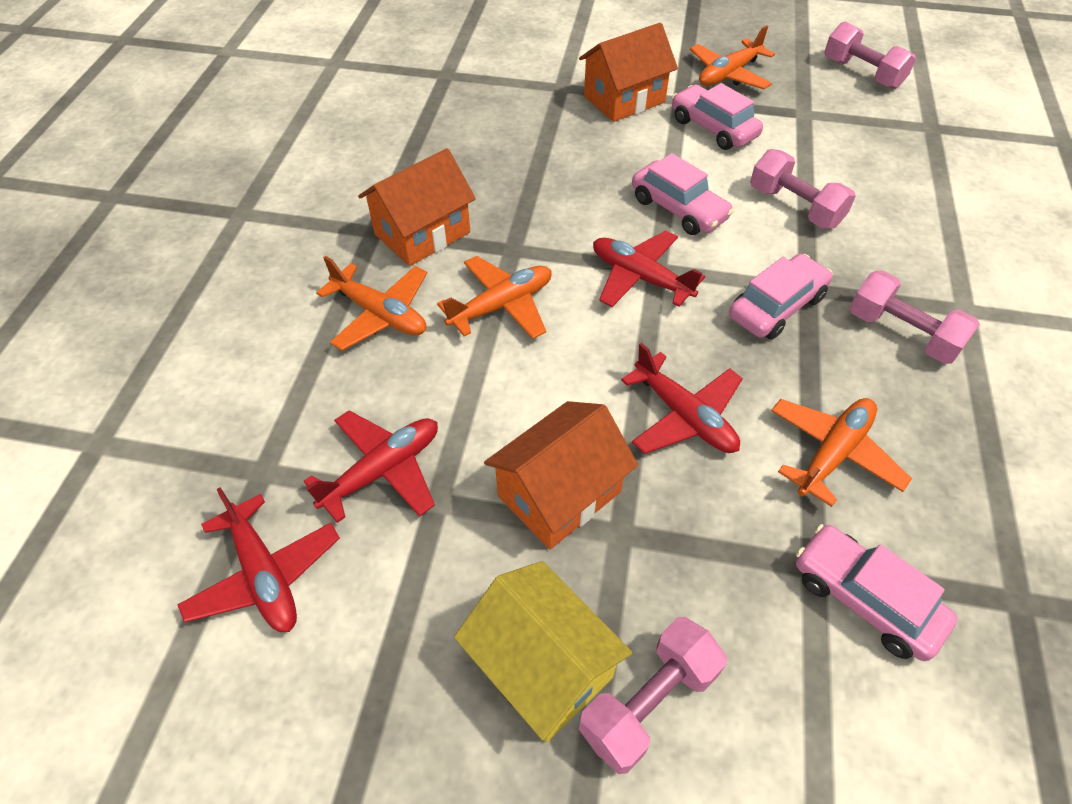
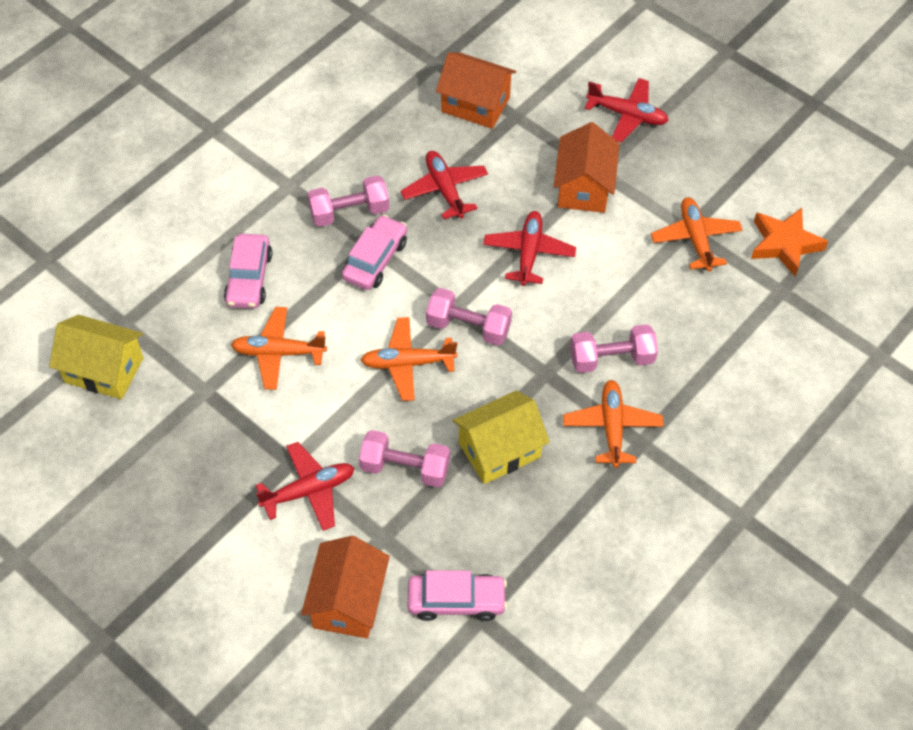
orange star: none = 0 -> [751,208,828,277] = 1
pink car: [632,153,734,235] [672,83,763,150] [729,254,833,340] [796,524,957,661] = 4 -> [224,234,272,309] [342,215,407,290] [408,570,507,621] = 3
yellow house: [454,561,632,742] = 1 -> [49,315,143,399] [453,391,550,484] = 2

